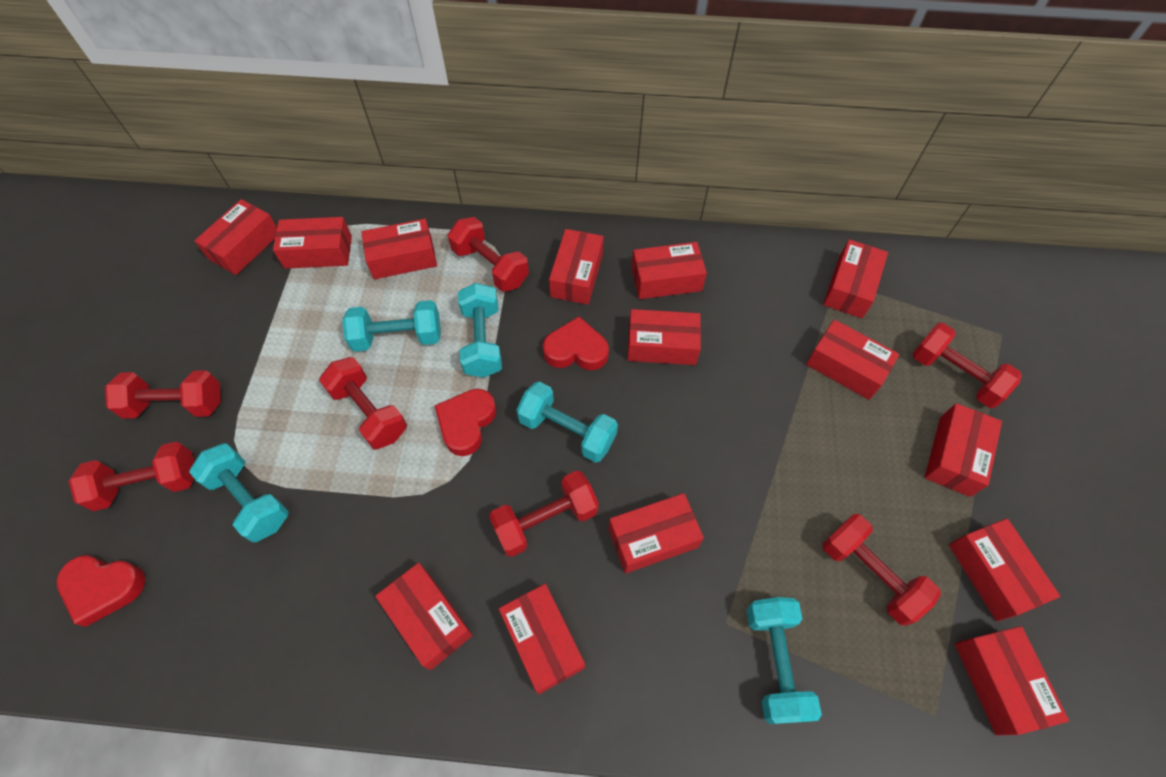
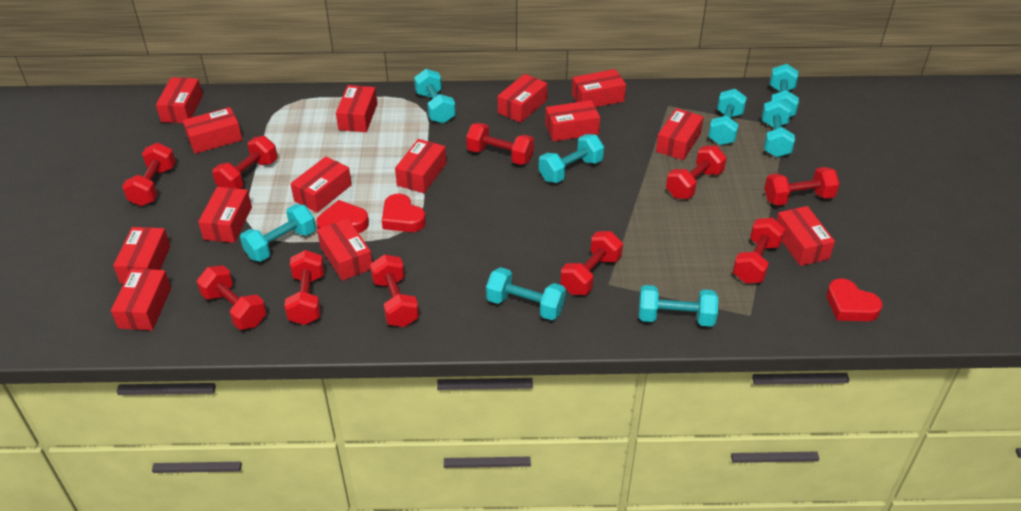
red dumbbell: [68,442,194,511] [105,370,221,419] [319,357,407,449] [448,217,529,292] [489,470,599,557] [823,514,941,626] [913,323,1022,408] = 7 -> [122,143,176,206] [196,265,266,330] [212,136,277,189] [284,250,324,325] [370,254,419,327] [466,123,534,165] [560,231,623,295] [666,146,726,199] [733,218,785,283] [764,167,840,205] = 10
turquoise dumbbell: [189,443,289,542] [342,300,441,352] [458,283,502,377] [517,381,618,463] [746,597,822,724] = 5 -> [240,204,316,262] [414,69,456,123] [486,267,566,320] [539,134,604,183] [638,285,718,327] [708,89,747,145] [762,98,795,157] [770,64,799,117] = 8

